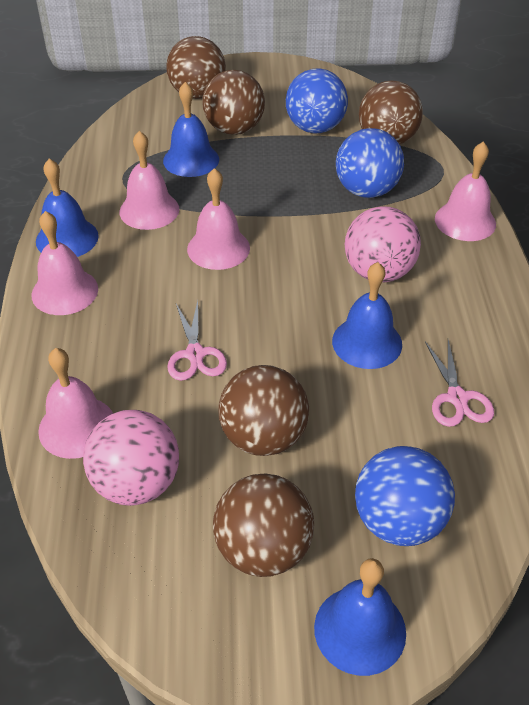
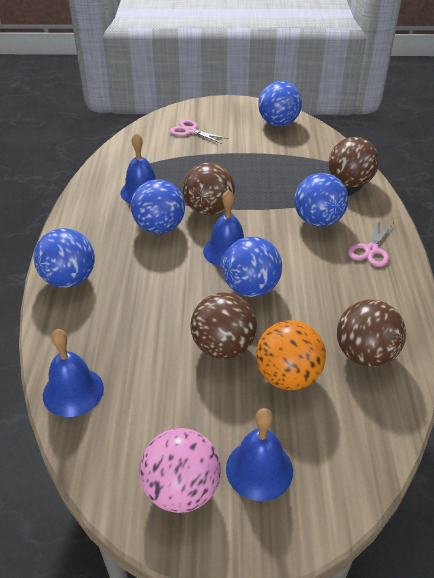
blue ball: [286,69,348,133] [336,128,404,198] [355,446,455,546] = 3 -> [34,228,95,288] [131,179,185,234] [222,237,282,297] [258,81,302,126] [294,173,348,227] = 5
brown ball: [166,36,226,99] [202,70,265,135] [213,474,314,577] [218,365,309,456] [359,80,423,144] = 5 -> [183,163,235,215] [190,292,257,359] [329,137,379,187] [337,300,406,367] = 4
orange ball: none = 0 -> [256,320,326,390] = 1
pink ball: [83,410,179,506] [345,206,421,282] = 2 -> [139,428,221,513] = 1
pink bell: [31,211,98,315] [38,348,113,459] [119,131,179,230] [187,168,250,270] [435,141,496,241] = 5 -> none = 0

